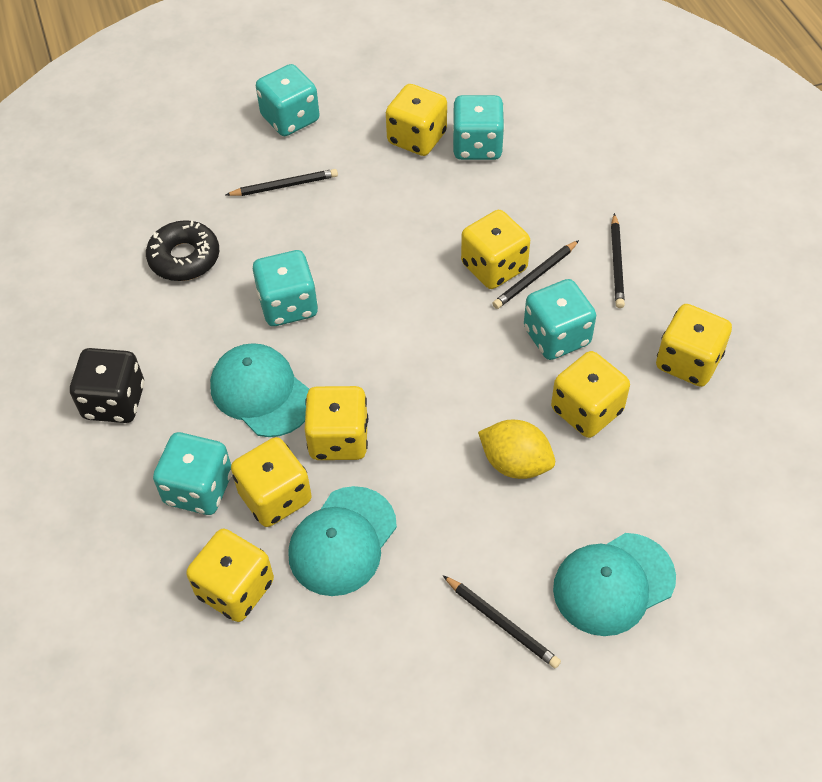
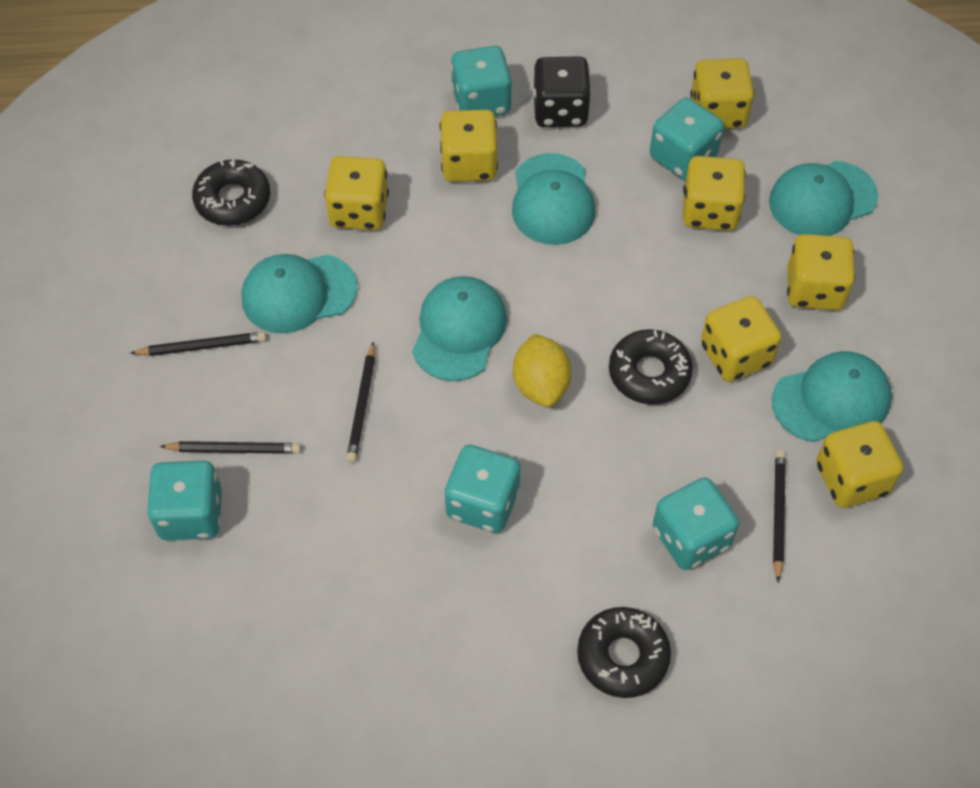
black donut: [146,220,219,281] = 1 -> [192,159,270,226] [577,607,671,698] [609,329,693,405] = 3
turquoise cap: [210,343,309,437] [288,486,397,596] [553,533,676,636] = 3 -> [242,254,358,333] [412,276,507,381] [512,153,595,245] [769,161,878,236] [772,351,892,442] = 5

